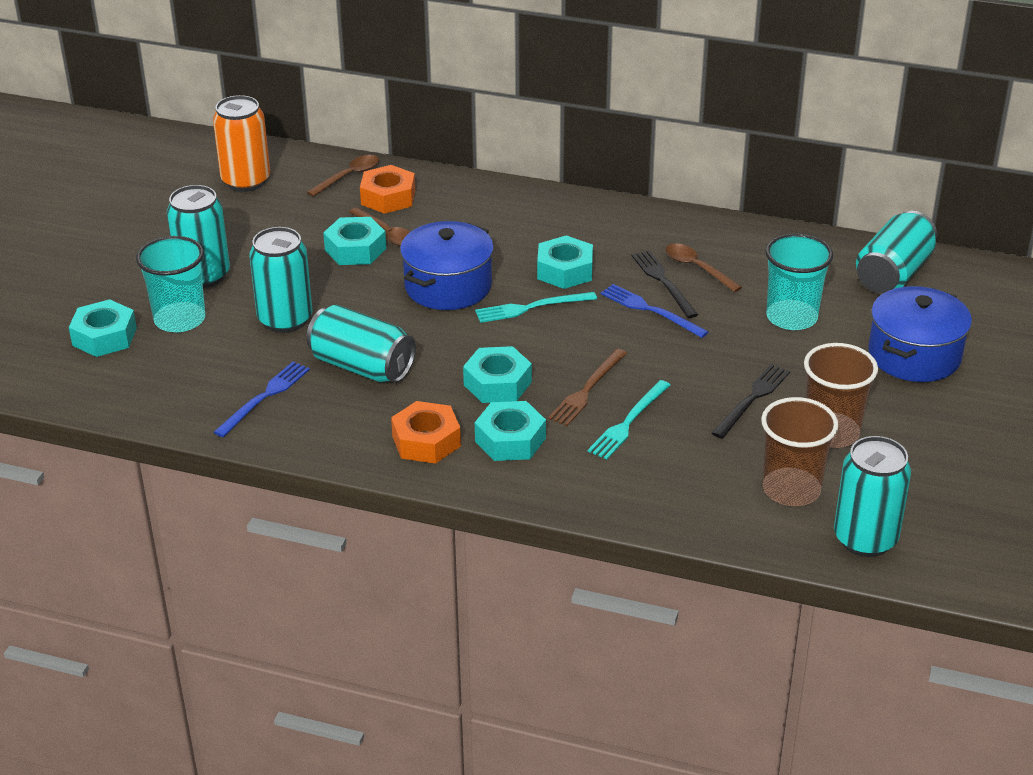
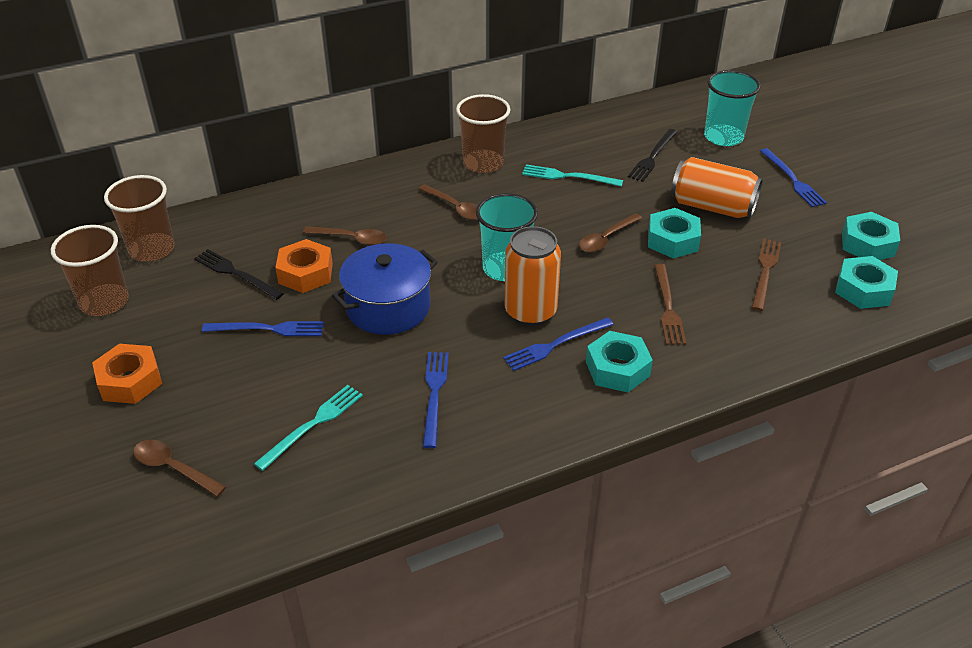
blue fork: [214,362,310,437] [601,284,709,338] = 2 -> [202,321,324,336] [423,352,449,448] [503,317,614,371] [760,148,827,207] = 4
blue pot: [400,221,494,310] [868,286,972,382] = 2 -> [332,243,438,335] = 1
brown cup: [761,397,839,506] [804,343,878,448] = 2 -> [51,225,129,316] [104,175,175,262] [456,94,510,173] = 3
brown fork: [548,349,627,426] = 1 -> [654,264,686,345] [752,239,781,311] = 2
brown spoon: [307,155,379,197] [349,207,410,246] [665,243,742,292] = 3 -> [133,440,226,497] [303,226,387,245] [419,185,478,220] [579,213,642,252] = 4
orange can: [213,95,270,192] = 1 -> [505,226,561,326] [671,157,763,218] = 2
turquoise can: [167,185,230,288] [249,227,313,333] [306,305,416,383] [834,436,911,557] [856,211,937,293] = 5 -> none = 0
turquoise nut: [69,299,137,357] [323,217,386,265] [463,346,532,403] [475,401,546,461] [537,235,593,289] = 5 -> [586,331,653,392] [648,208,701,258] [835,256,898,309] [842,212,900,260] = 4

